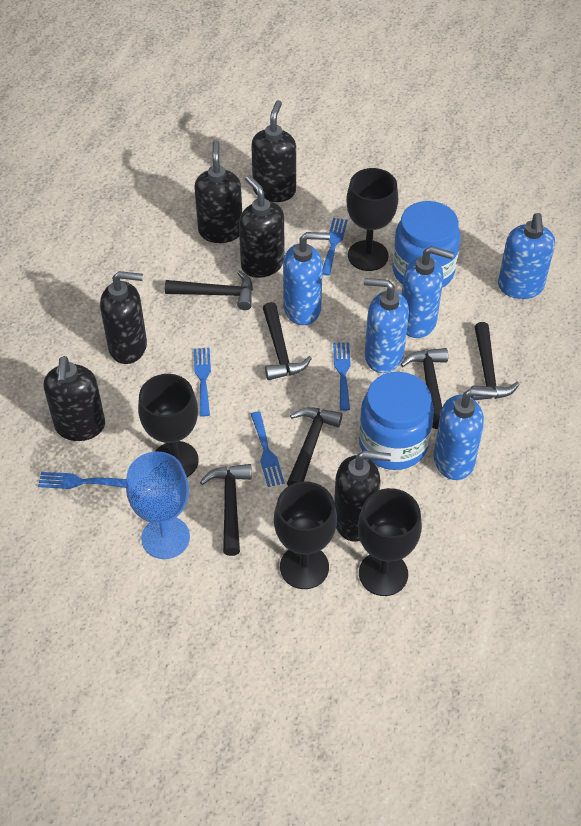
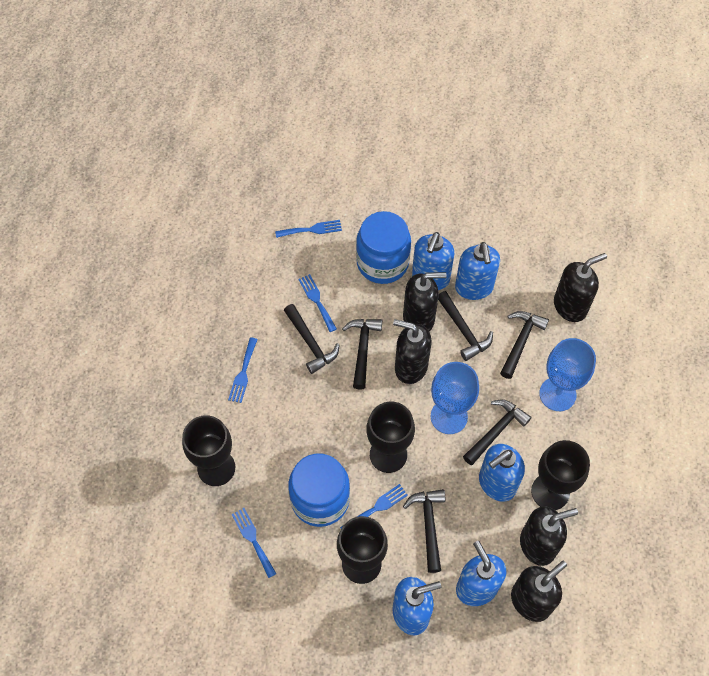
black soap dispenser: [44,356,105,441] [100,271,147,364] [194,140,242,243] [239,175,284,278] [251,100,296,202] [334,451,391,542] = 6 -> [393,319,432,384] [403,272,447,331] [511,560,567,622] [520,506,578,566] [554,253,607,322] = 5
blue goblet: [126,451,190,559] = 1 -> [431,362,479,434] [539,338,596,411] = 2

